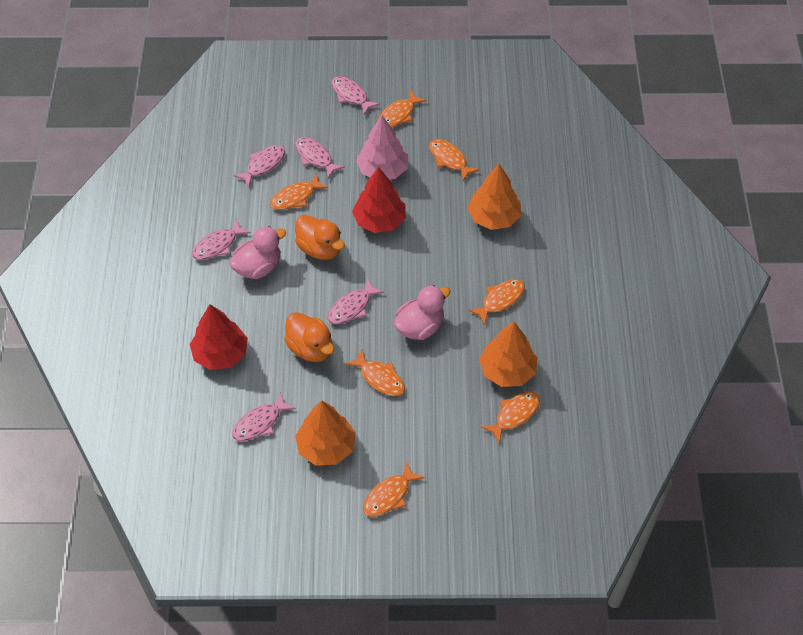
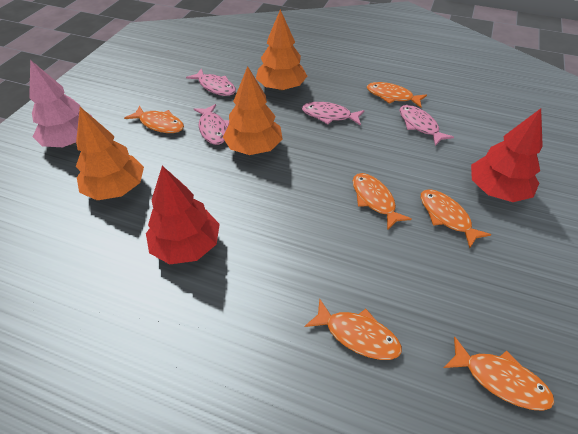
orange duck: [284,312,334,362] [295,215,345,260] = 2 -> none = 0
orange fish: [270,174,328,210] [345,349,405,396] [363,462,425,517] [378,90,427,127] [429,139,480,181] [468,279,525,325] [481,392,540,443] = 7 -> [124,105,184,133] [305,298,402,360] [353,173,412,230] [367,82,427,108] [421,189,491,248] [443,337,554,411] = 6
pink duck: [229,226,286,279] [394,285,450,340] = 2 -> none = 0
pink fish: [192,219,251,260] [232,392,296,441] [233,145,285,187] [295,137,345,179] [328,278,384,324] [331,76,380,115] = 6 -> [186,68,236,96] [194,104,229,145] [302,102,365,126] [399,105,454,146] = 4

